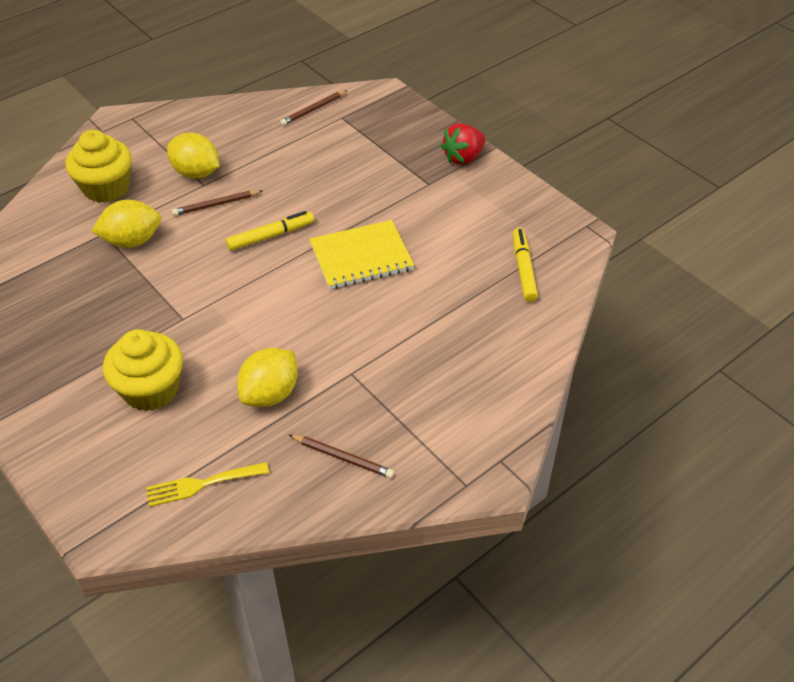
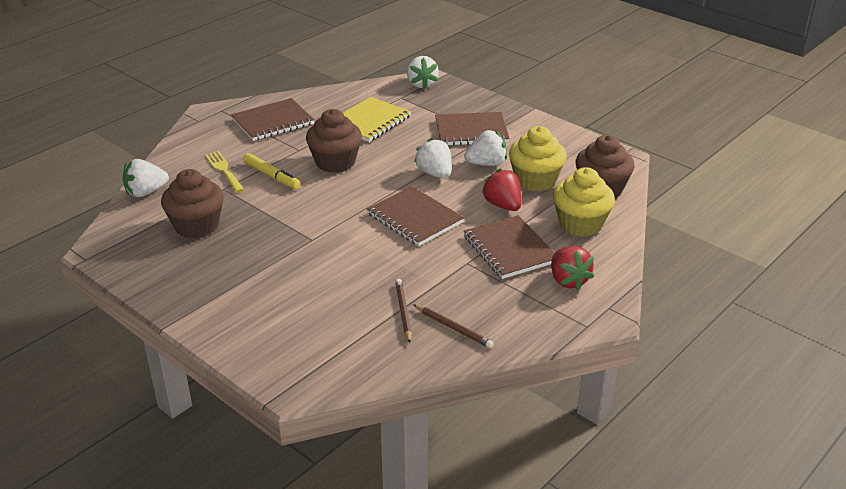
brown cupcake: none = 0 -> [161,169,224,238] [306,109,362,173] [576,135,634,198] = 3
brown notebook: none = 0 -> [231,98,314,141] [367,186,464,246] [435,112,510,146] [464,215,555,279] = 4
brown pencil: [172,190,262,216] [280,90,348,126] [289,435,394,478] = 3 -> [395,279,412,343] [413,304,494,348] = 2
red strawberry: [441,123,486,165] = 1 -> [481,168,522,211] [551,246,594,290] = 2
white strawberry: none = 0 -> [123,159,169,197] [407,56,439,89] [414,138,452,179] [464,130,507,166] = 4
yellow lemon: [92,200,161,248] [167,133,219,179] [237,348,298,407] = 3 -> none = 0
yellow marker: [226,211,314,251] [513,228,538,302] = 2 -> [243,153,301,189] = 1

